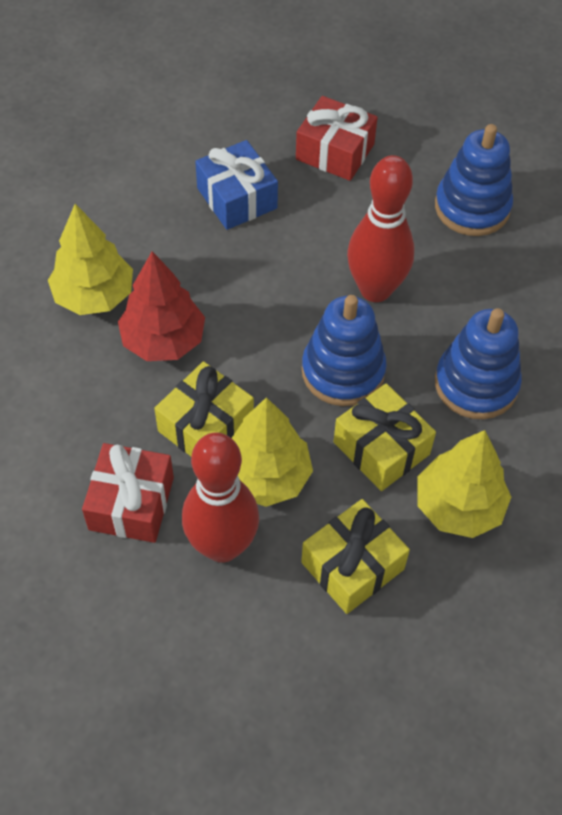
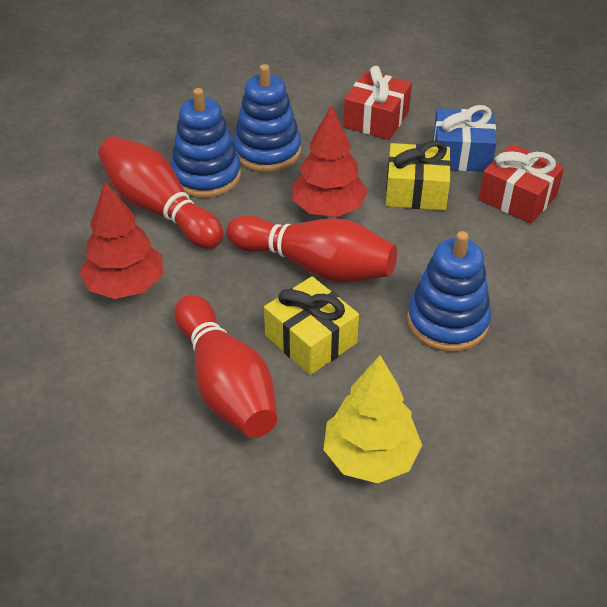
red bowling pin: [182,432,259,563] [347,155,415,302] = 2 -> [98,136,224,249] [174,295,277,438] [226,215,397,283] = 3
red tree: [118,251,205,361] = 1 -> [80,181,163,299] [292,105,368,217] = 2
yellow gift: [154,361,254,456] [301,499,410,614] [334,383,436,491] = 3 -> [264,276,359,375] [386,141,451,210] = 2
yellow tree: [48,204,133,315] [232,397,313,507] [417,430,511,538] = 3 -> [323,355,422,483] = 1

